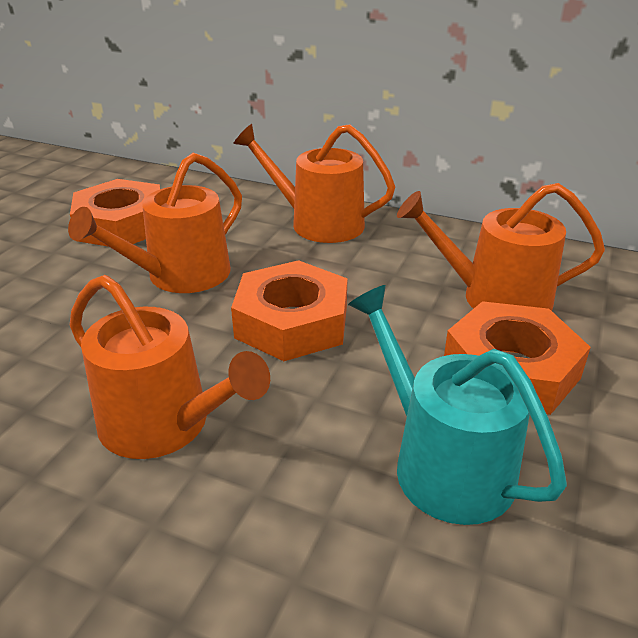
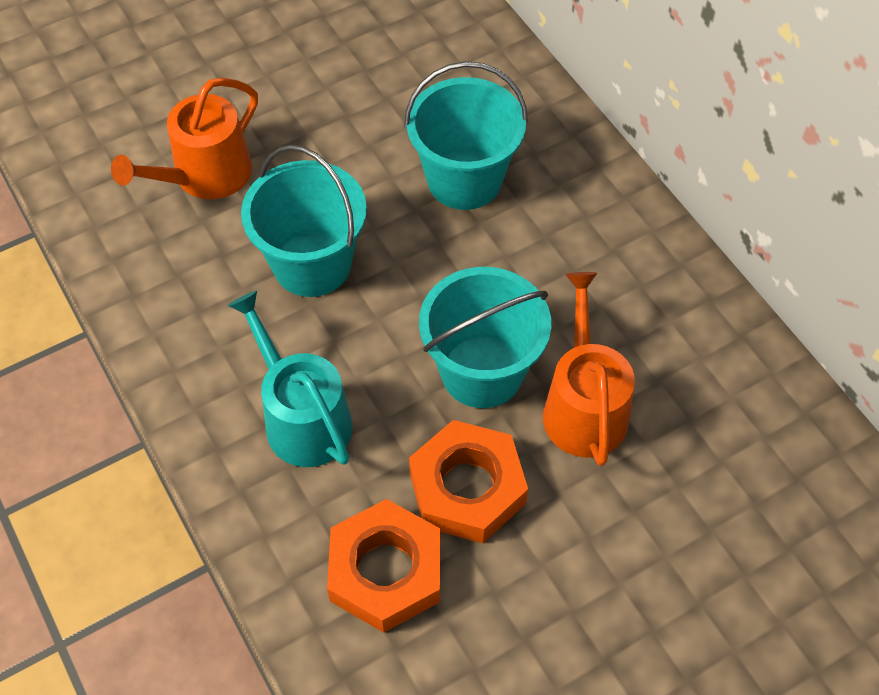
orange nut: [70,179,160,247] [231,260,348,361] [444,301,591,415] = 3 -> [327,499,440,633] [409,420,528,543] = 2
orange watering can: [68,153,242,293] [70,275,270,459] [233,124,395,243] [397,183,605,311] = 4 -> [111,78,258,199] [543,272,635,466] = 2
turquoise bucket: none = 0 -> [241,145,367,297] [404,61,528,210] [419,267,551,408] = 3

